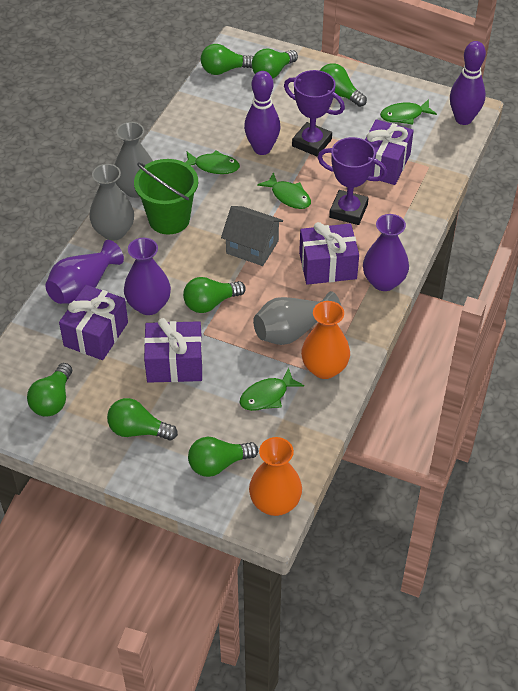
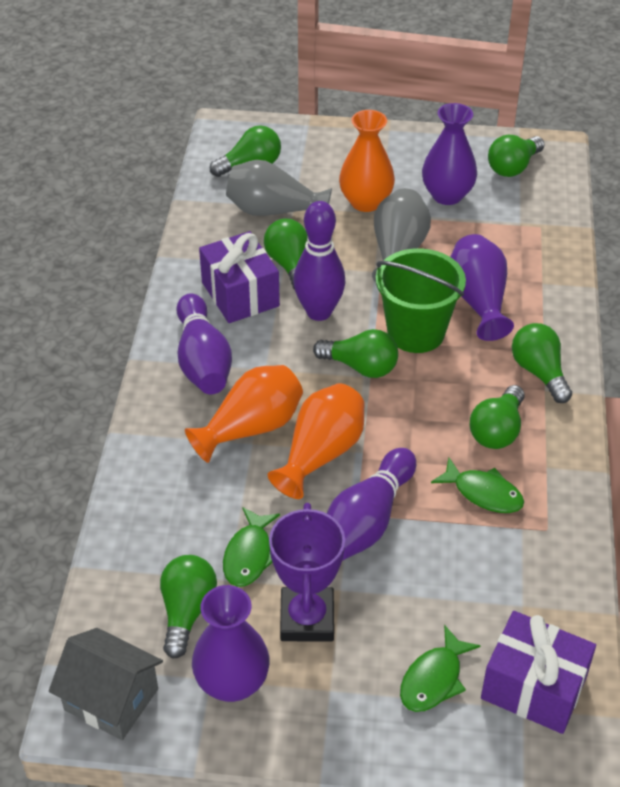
green fish: [185,150,240,174] [239,367,304,411] [257,172,311,209] [380,99,437,125] = 4 -> [223,507,280,587] [400,625,480,712] [431,458,524,513] = 3
grey vase: [89,164,134,241] [115,122,153,198] [253,291,341,345] = 3 -> [226,160,332,216] [372,188,431,283] = 2
orange vase: [249,437,302,516] [301,301,350,379] = 2 -> [185,365,303,463] [268,383,364,499] [339,110,395,212] = 3
purple bowling pin: [244,71,280,155] [450,41,486,125] = 2 -> [176,293,232,394] [293,201,346,321] [327,448,416,561] = 3
purple gift: [59,285,128,360] [144,318,203,383] [299,222,359,285] [365,119,414,185] = 4 -> [199,231,280,323] [481,611,596,734] = 2
purple trophy: [284,70,345,157] [318,137,388,225] = 2 -> [269,503,345,641] = 1

